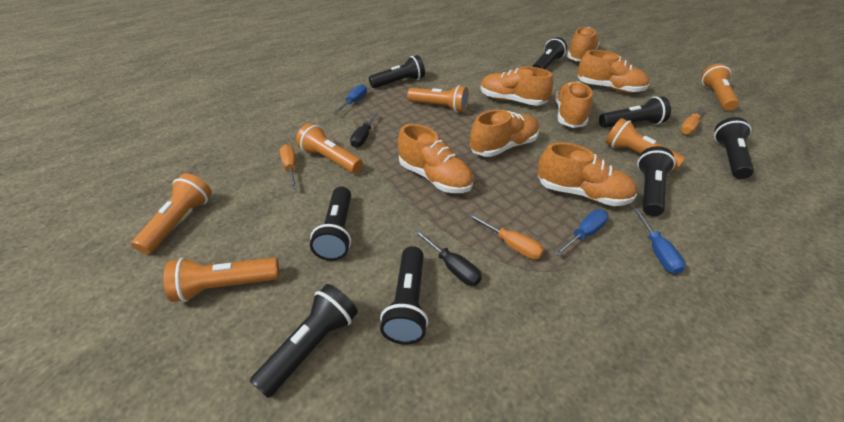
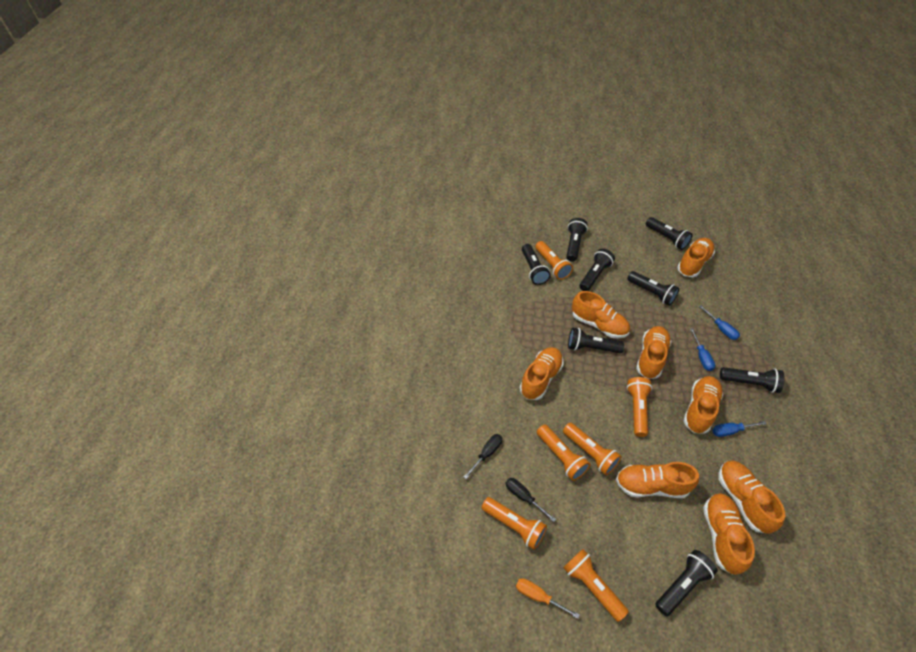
orange screwdriver: [280,145,297,189] [468,214,544,259] [680,106,705,135] = 3 -> [516,578,580,619] = 1
orange shoe: [398,124,473,193] [470,110,539,157] [481,67,553,106] [538,143,637,206] [555,81,593,128] [567,27,599,61] [577,50,649,93] = 7 -> [520,347,564,400] [572,291,630,339] [616,462,699,498] [636,326,671,379] [677,238,715,277] [683,376,723,434] [703,493,755,575] [718,460,785,534] = 8

